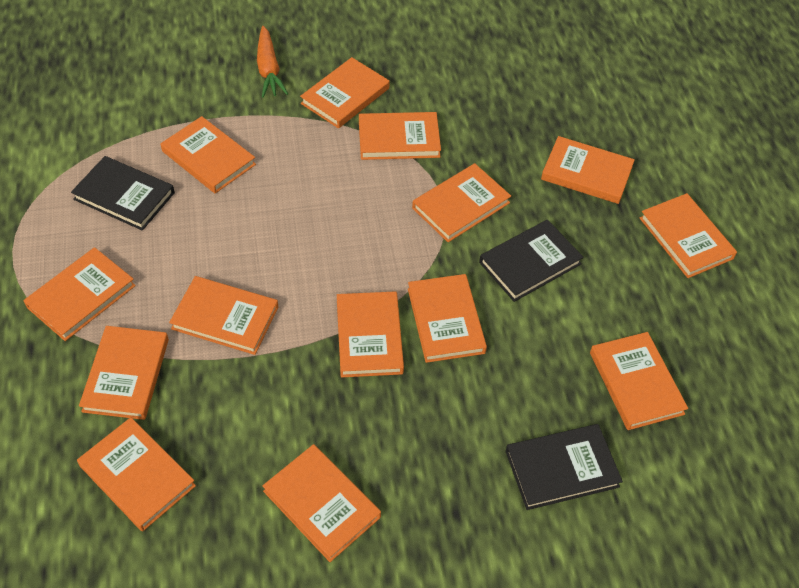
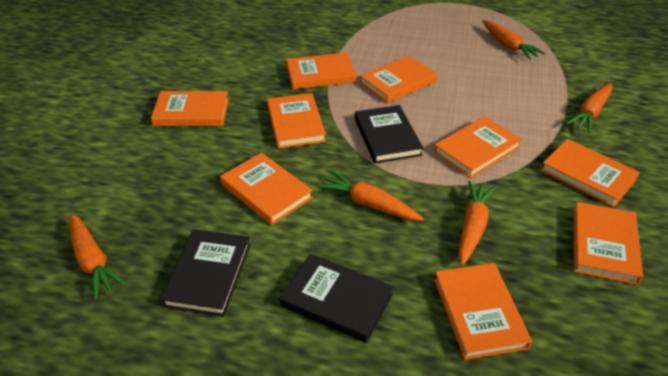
orange book: [23,247,136,341] [77,417,196,532] [79,326,169,420] [161,116,256,194] [169,276,278,355] [262,444,381,562] [300,57,390,128] [337,291,404,377] [359,112,441,160] [408,274,487,363] [412,163,511,242] [541,136,635,204] [590,332,688,430] [640,193,737,278] = 14 -> [151,91,229,126] [220,153,313,225] [267,93,326,149] [286,53,357,89] [360,56,437,103] [434,116,522,178] [434,263,532,360] [540,139,640,207] [574,202,643,285] = 9
orange carrot: [257,26,288,98] = 1 -> [70,214,127,300] [318,170,424,221] [459,181,496,266] [482,20,546,60] [566,83,612,133] = 5

